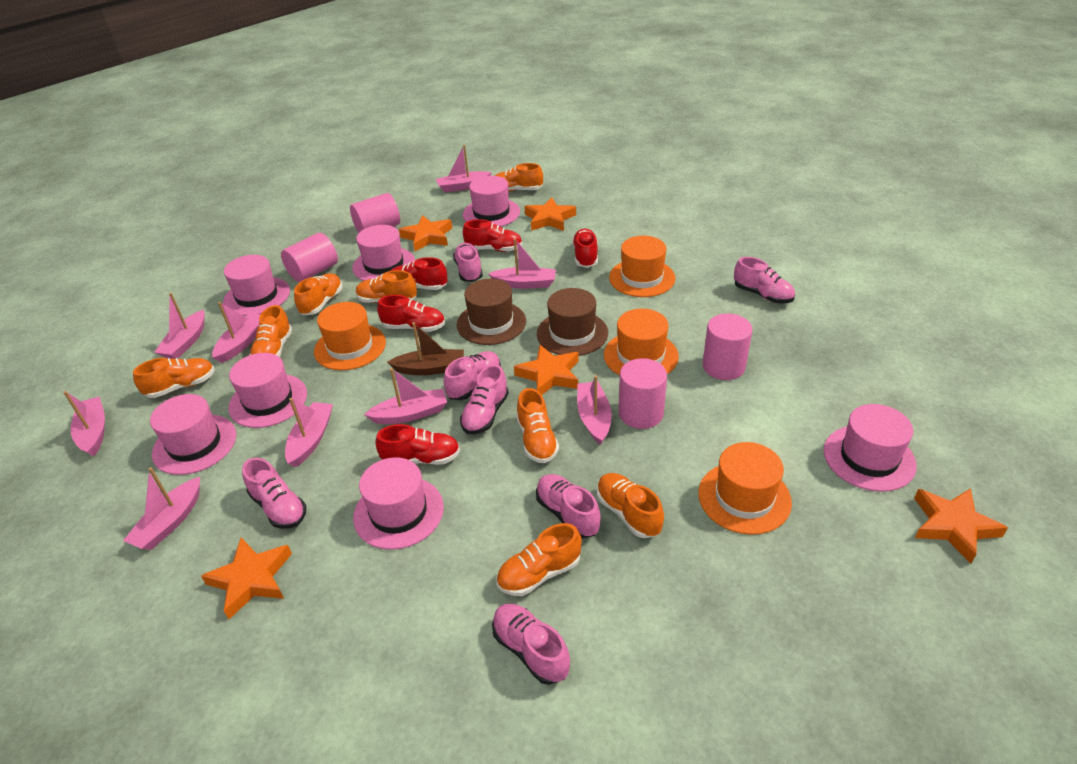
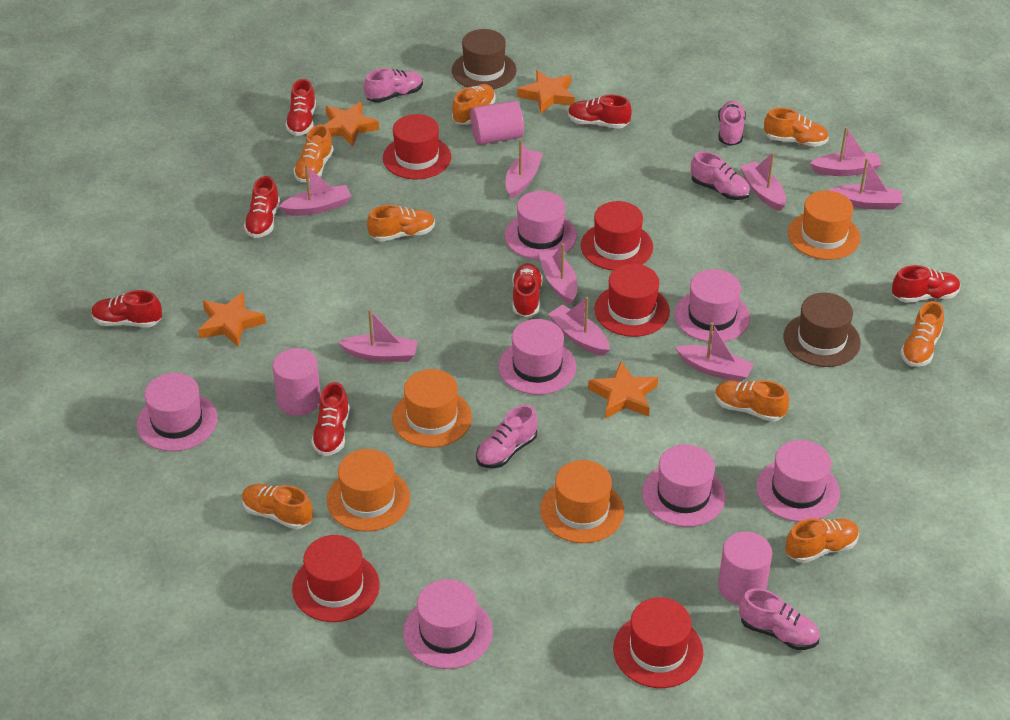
brown boat: [387,322,464,375] = 1 -> none = 0
orange star: [201,538,292,619] [399,215,452,251] [514,345,579,395] [524,197,576,231] [914,488,1008,564] = 5 -> [198,292,266,347] [324,102,379,147] [517,70,575,114] [588,361,658,419] = 4
pink cylinder: [281,233,338,282] [350,193,400,233] [619,358,667,429] [703,314,753,380] = 4 -> [272,348,321,416] [470,100,524,145] [718,531,772,605] = 3
pink shoe: [242,458,306,529] [444,351,501,400] [453,243,483,282] [460,364,509,434] [492,604,570,685] [536,474,601,538] [734,257,795,304] = 7 -> [364,68,423,103] [476,405,538,468] [691,151,750,200] [718,101,746,146] [739,588,820,650] = 5
red hat: none = 0 -> [292,535,380,622] [383,114,451,179] [581,201,653,270] [594,264,670,337] [613,597,703,688] = 5
red shoe: [375,424,460,465] [377,295,445,332] [391,257,448,290] [463,219,522,252] [572,229,598,268] = 5 -> [91,290,162,327] [244,176,280,238] [285,79,316,136] [311,382,350,456] [512,263,543,317] [568,95,632,129] [892,265,960,303] = 7

